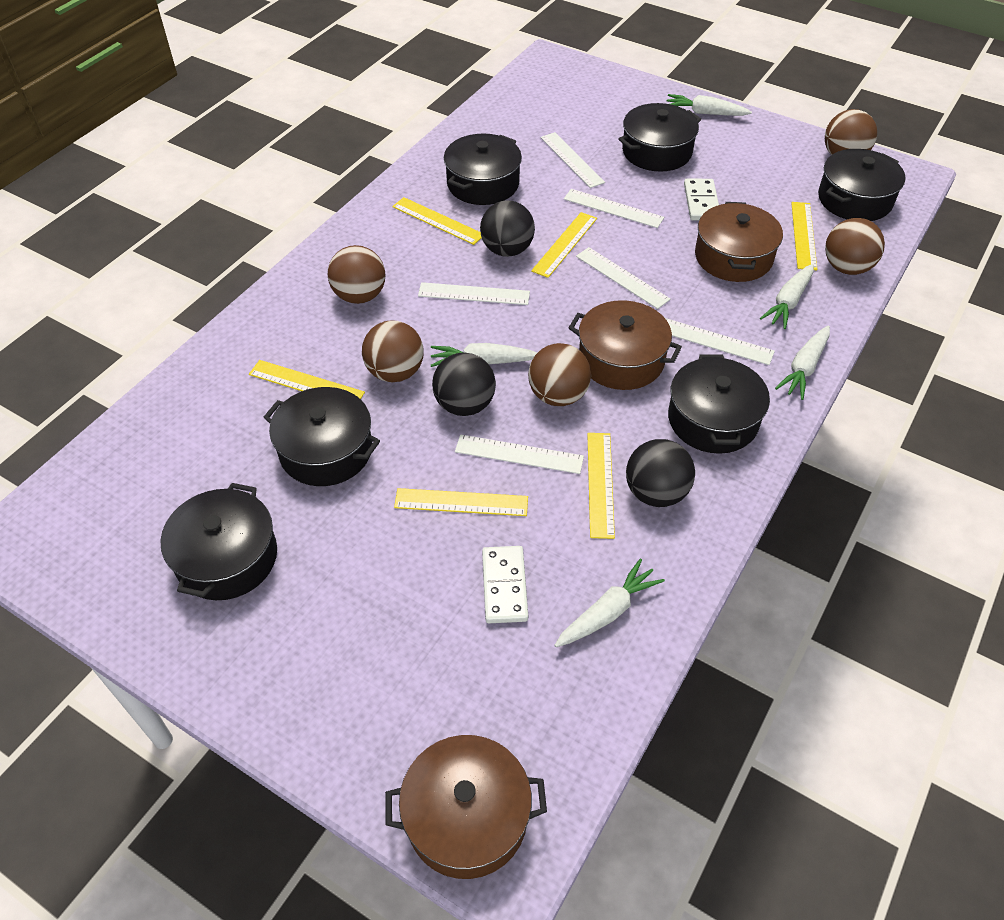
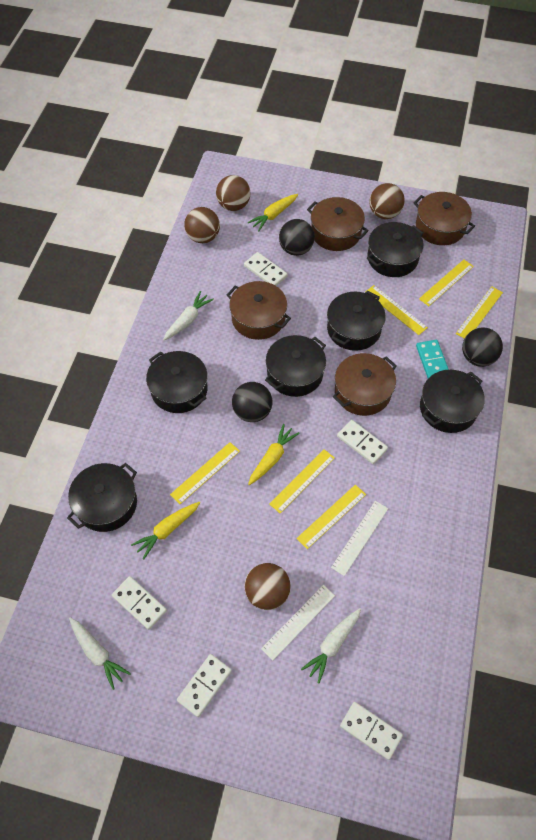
brown ball: [328,245,386,304] [362,321,424,382] [528,343,591,406] [825,109,877,155] [825,218,885,275] = 5 -> [184,207,220,243] [216,175,251,211] [245,563,291,610] [370,183,405,219] = 4
brown pot: [385,735,547,879] [569,300,682,390] [695,202,783,282] = 3 -> [226,281,291,340] [307,197,369,251] [333,353,397,416] [414,192,475,245] = 4
turquoise domino: none = 0 -> [416,340,449,378] = 1
white carrot: [431,343,537,367] [554,558,665,647] [667,94,752,116] [760,264,814,329] [775,325,830,400] = 5 -> [69,617,131,690] [163,291,214,340] [301,608,361,683] = 3
white domino: [482,546,528,623] [684,179,719,220] = 2 -> [112,576,167,630] [177,654,232,717] [244,252,288,286] [337,420,388,464] [340,702,403,760] = 5
white ruler: [418,282,530,305] [455,434,584,474] [541,132,605,188] [564,189,664,228] [576,247,671,309] [665,318,775,365] = 6 -> [261,585,335,661] [331,501,388,576] = 2
yellow carrot: none = 0 -> [131,502,200,559] [248,194,298,231] [248,424,300,485] = 3

